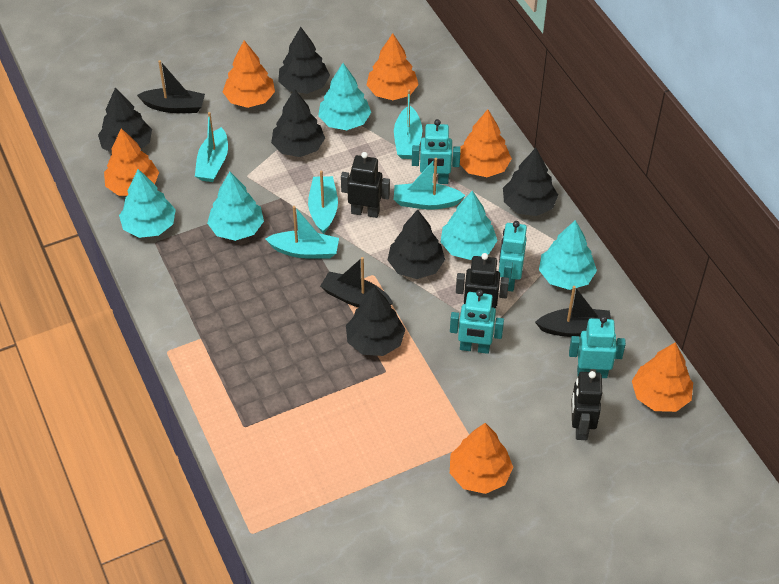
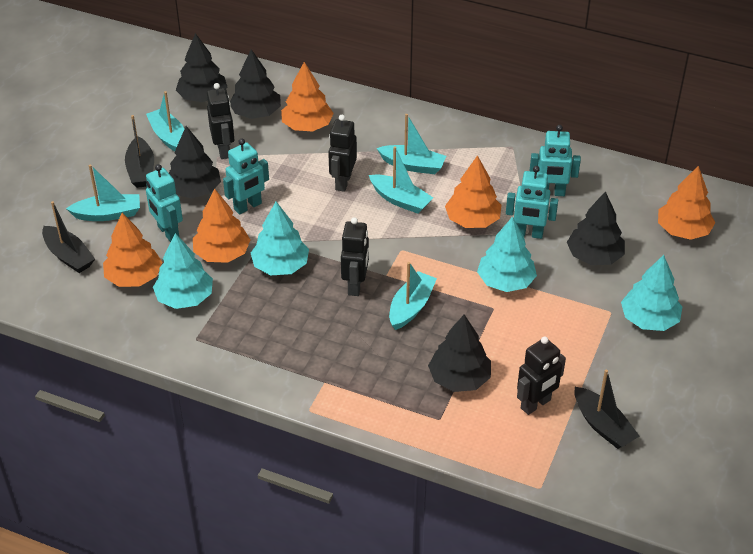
black robot: [341,152,390,218] [456,253,509,308] [571,371,602,440] = 3 -> [207,83,234,159] [328,115,357,192] [341,217,369,296] [517,336,566,415] = 4
black tree: [98,87,152,153] [271,89,325,157] [278,27,330,94] [346,287,406,356] [388,209,445,279] [503,148,558,216] = 6 -> [169,126,221,198] [176,33,227,102] [230,49,281,119] [428,315,491,392] [567,191,625,265] = 5
orange tree: [104,128,159,196] [223,40,275,108] [366,33,419,100] [450,423,513,494] [460,109,512,177] [632,342,693,412] = 6 -> [103,213,162,287] [193,189,251,263] [281,62,334,131] [445,155,502,228] [658,166,715,240] = 5
turquoise tree: [119,169,176,238] [207,172,264,241] [318,63,371,130] [441,191,498,260] [539,220,597,290] = 5 -> [153,233,213,309] [251,201,309,275] [477,216,537,292] [621,255,682,331] = 4

